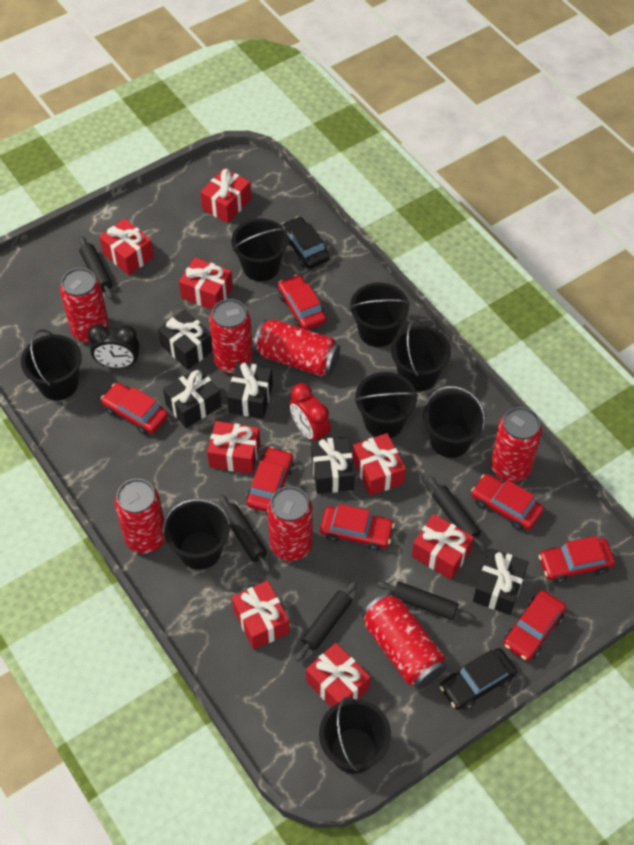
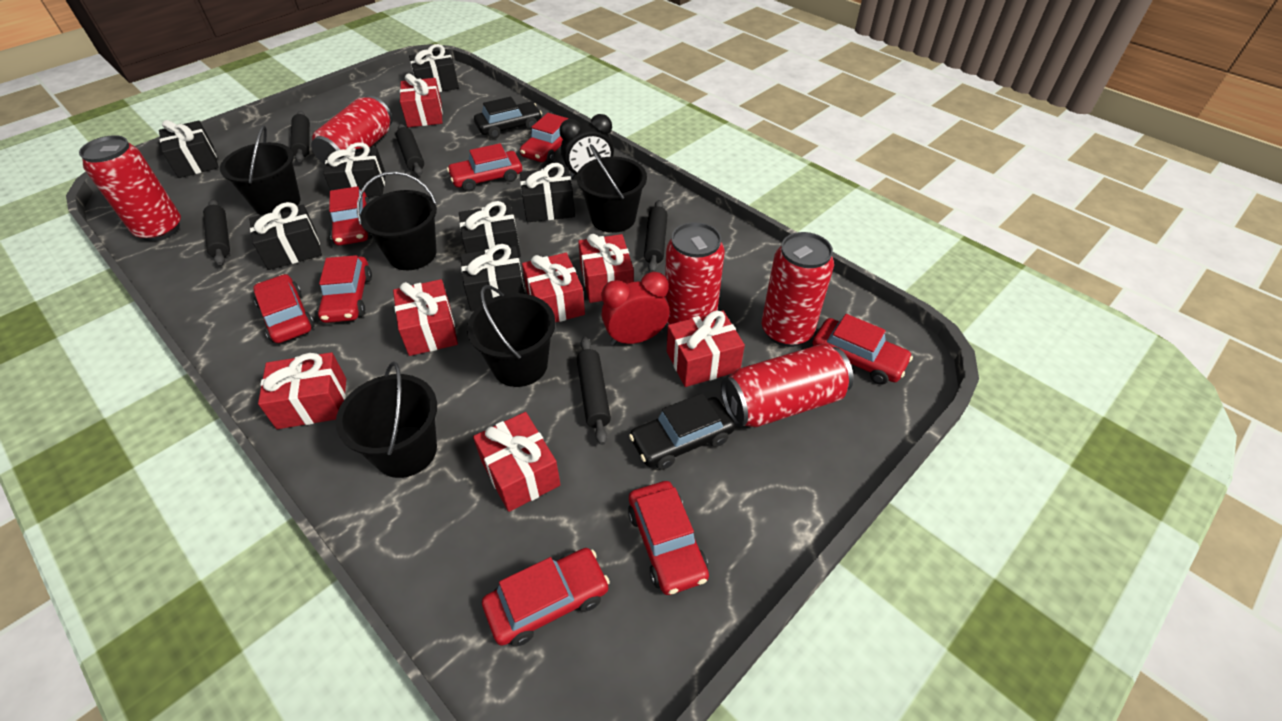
black bucket: [21,329,82,400] [163,499,231,570] [231,218,288,281] [319,697,391,774] [349,283,410,347] [354,372,418,438] [391,319,451,391] [423,386,486,458] = 8 -> [220,125,301,215] [336,361,437,478] [357,171,437,270] [467,285,556,387] [577,144,647,233] = 5
black gift: [158,310,213,370] [163,367,221,428] [227,362,273,419] [311,437,355,494] [473,548,528,615] = 5 -> [159,120,219,178] [249,202,322,270] [323,142,386,197] [409,44,459,92] [459,201,521,258] [461,244,525,312] [520,163,575,222] = 7
red can: [60,268,109,343] [115,479,165,553] [209,299,253,374] [253,320,340,377] [267,486,313,561] [362,593,446,689] [491,407,542,482] = 7 -> [79,135,181,241] [311,96,392,165] [664,222,725,325] [721,344,854,427] [762,232,834,347] = 5
red car: [101,383,168,435] [246,447,294,512] [278,275,326,330] [320,504,395,551] [471,474,544,530] [503,590,566,661] [539,536,615,583] = 7 -> [253,274,314,343] [318,255,372,323] [329,186,372,245] [447,143,522,192] [482,548,610,647] [520,113,568,163] [628,481,709,595] [813,314,913,385] = 8
red gift: [99,219,154,275] [179,258,233,310] [201,168,251,223] [207,421,260,474] [232,581,290,650] [306,643,370,707] [353,433,406,496] [412,514,474,580] = 8 -> [258,352,346,429] [393,279,458,356] [400,74,443,127] [473,412,561,512] [522,253,585,322] [578,234,634,303] [667,310,745,387] = 7

